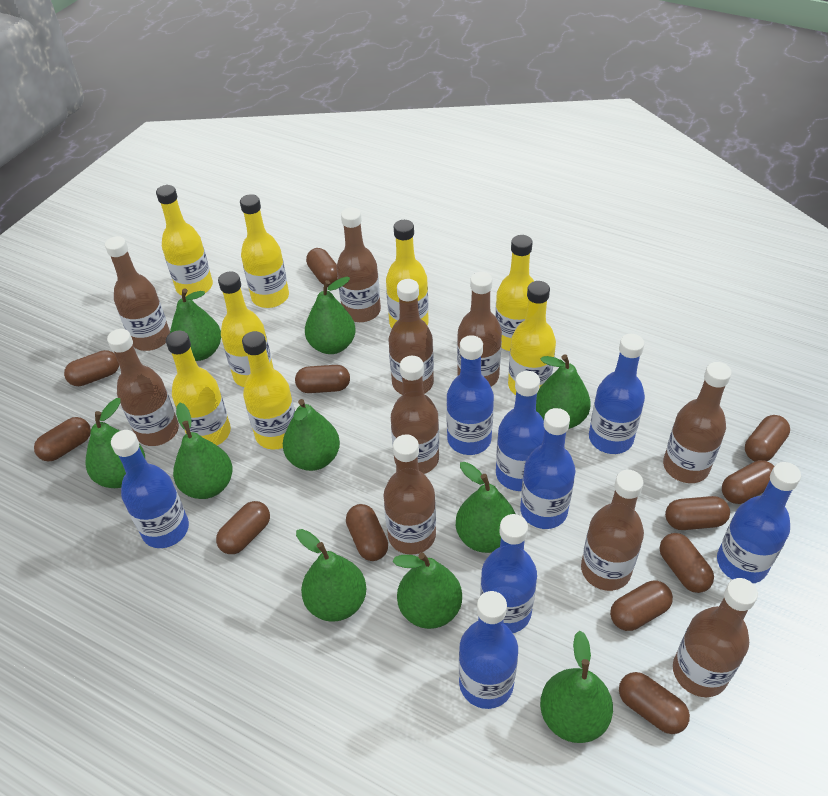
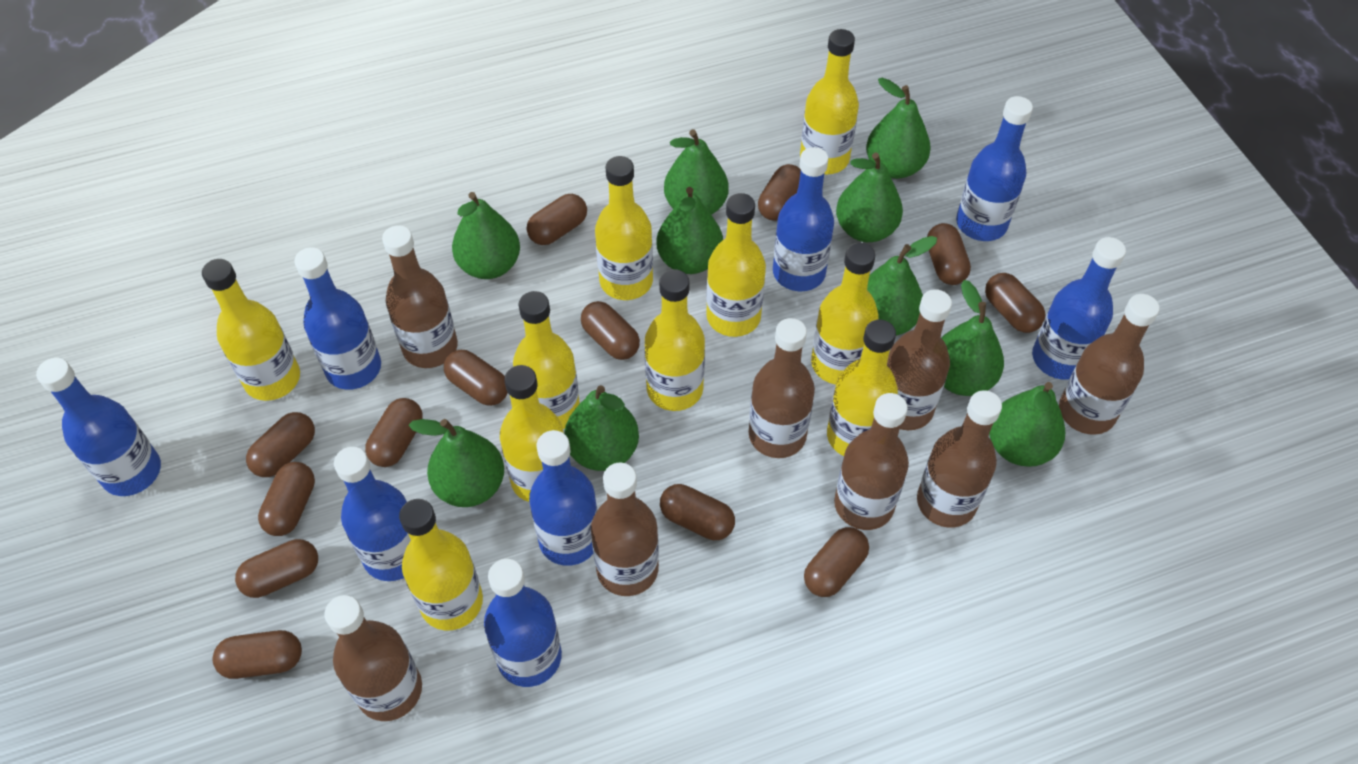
brown bottle: [105,236,170,351] [107,329,179,446] [336,208,381,322] [383,434,436,555] [389,279,434,394] [391,356,439,474] [457,272,502,387] [581,470,644,591] [663,362,732,483] [673,578,758,697] = 10 -> [324,595,422,721] [382,225,458,368] [591,463,659,596] [748,318,815,458] [834,393,909,530] [887,289,952,430] [917,390,1002,528] [1059,294,1160,435] = 8
brown capsule: [34,417,91,462] [64,350,119,386] [216,501,270,554] [295,365,350,393] [306,248,337,285] [346,504,388,561] [610,581,673,631] [619,672,690,734] [660,533,714,593] [665,496,730,530] [722,460,774,504] [745,415,790,461] = 12 -> [212,630,302,679] [235,539,318,598] [246,412,315,477] [258,462,315,536] [365,398,423,467] [444,350,508,406] [527,194,587,245] [581,301,640,360] [660,484,735,540] [758,164,801,220] [804,527,869,597] [927,223,971,285] [985,273,1046,333] = 13
yellow bottle: [156,185,213,296] [166,330,231,445] [218,272,274,387] [240,194,289,308] [242,331,295,450] [386,220,429,328] [495,235,534,351] [508,281,556,395] = 8 -> [202,259,300,401] [399,499,483,631] [500,365,563,502] [513,291,580,429] [595,156,653,300] [645,269,705,411] [706,193,766,337] [800,29,859,174] [811,243,878,385] [827,319,898,456] = 10

